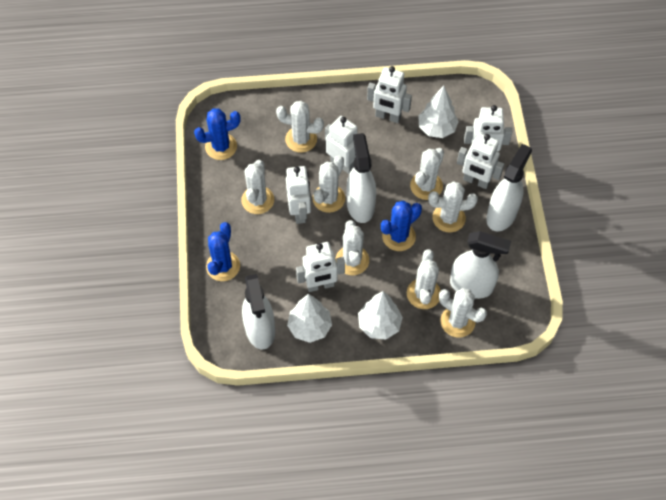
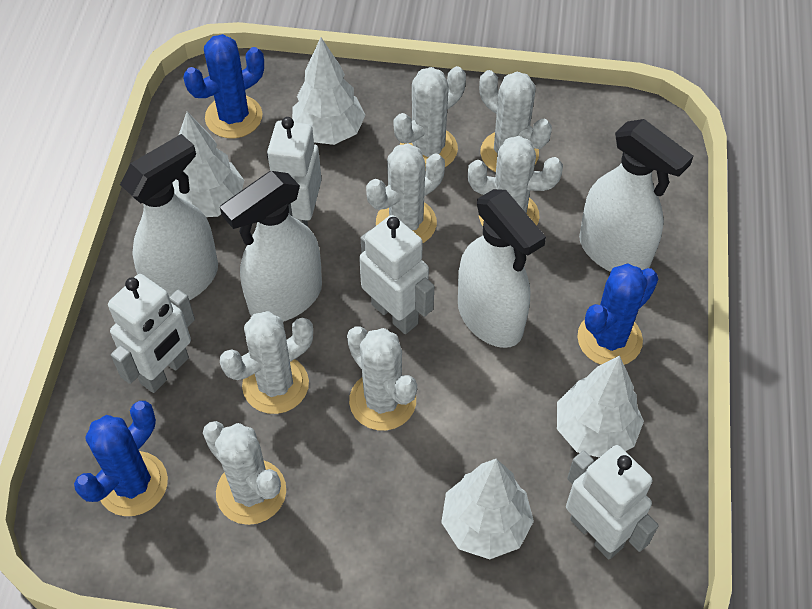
white cactus: [241,160,274,214] [276,101,324,153] [312,155,345,213] [335,220,369,275] [407,249,441,309] [410,148,444,200] [428,181,478,232] [439,288,487,337] = 8 -> [203,421,286,525] [220,311,313,414] [347,326,417,431] [366,143,445,243] [393,66,466,170] [468,136,563,226] [479,70,552,172] = 7
white robot: [286,166,311,224] [296,242,345,292] [325,116,357,174] [367,66,412,123] [457,133,504,189] [464,105,512,151] = 6 -> [108,274,195,393] [267,117,322,227] [359,215,434,334] [566,445,659,560] = 4
white tree: [287,294,332,343] [358,291,403,340] [418,86,459,138] = 3 -> [172,112,244,217] [292,38,365,145] [441,459,534,559] [557,355,644,457] = 4

